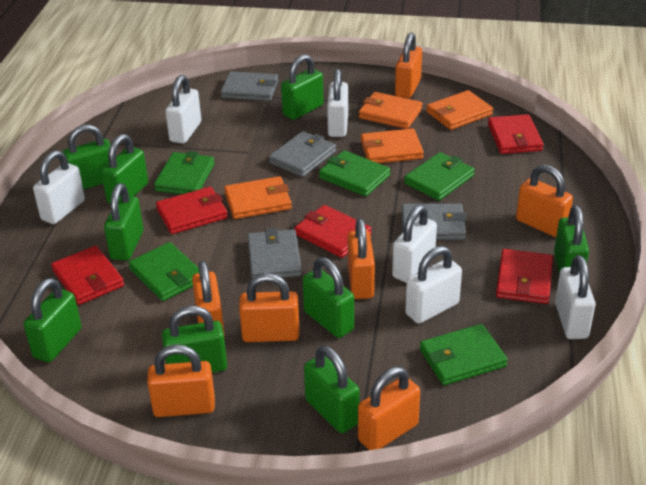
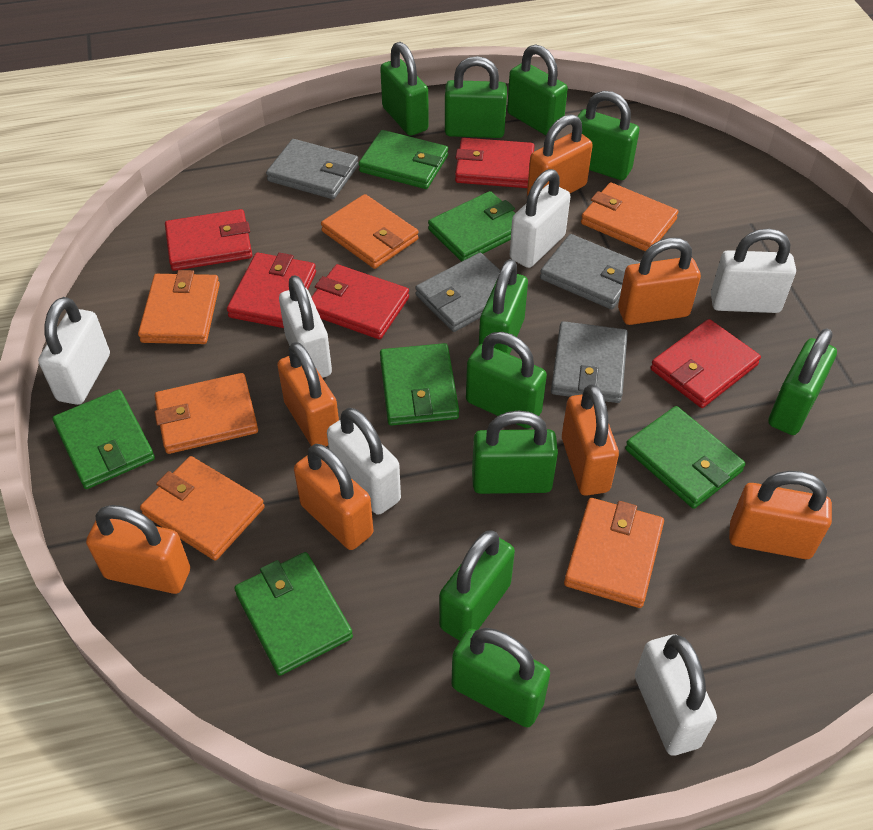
green padlock: [23,278,82,362] [63,124,111,190] [101,134,148,204] [104,183,143,261] [162,306,227,373] [281,54,324,120] [303,257,354,338] [304,345,360,433] [554,205,589,275] = 9 -> [380,42,429,136] [439,531,515,641] [445,56,507,138] [452,628,550,728] [466,332,547,429] [472,411,558,494] [479,259,528,354] [507,45,568,135] [578,91,639,180] [768,329,837,435] = 10
green wallet: [129,242,199,301] [154,151,215,194] [319,150,391,196] [404,152,475,201] [420,324,508,385] = 5 -> [52,390,155,489] [234,552,353,676] [359,130,448,189] [380,343,459,426] [428,191,515,262] [625,406,746,509] = 6
orange wallet: [224,176,292,219] [359,92,422,129] [361,128,424,163] [426,90,493,130] = 4 -> [138,270,220,344] [140,456,265,561] [154,373,258,454] [321,194,419,269] [564,498,664,608] [581,182,678,251] = 6

